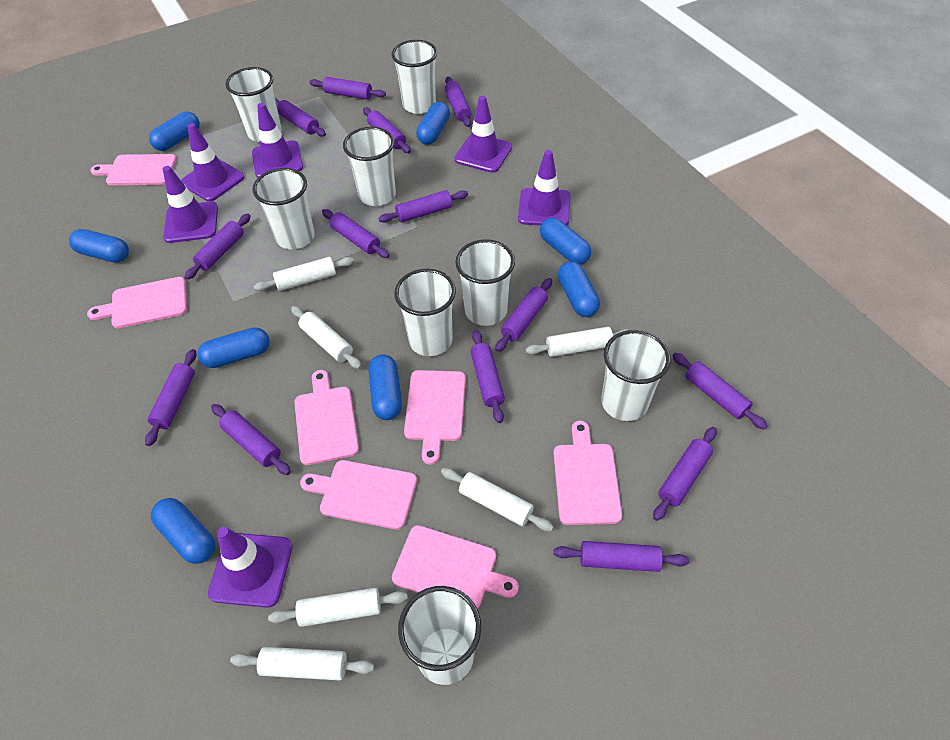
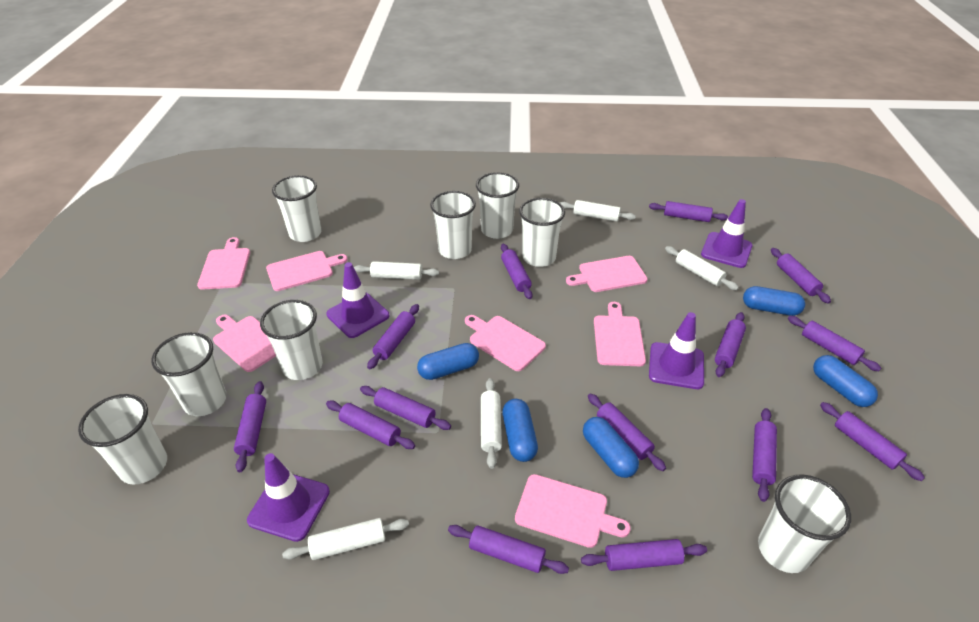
blue capsule: [69,229,129,263] [149,112,200,151] [151,498,215,564] [197,327,270,368] [369,354,402,420] [416,102,450,145] [540,218,591,264] [558,261,600,317] = 8 -> [417,343,479,380] [502,399,538,462] [583,417,639,478] [743,286,805,316] [813,355,878,407] = 5
purple traffic cone: [163,166,218,243] [181,123,244,201] [208,527,292,608] [252,103,303,178] [454,96,512,173] [518,150,571,226] = 6 -> [247,453,330,542] [326,262,390,338] [649,312,704,389] [701,199,752,268] = 4
white rolling pin: [230,647,374,681] [254,257,354,291] [268,587,408,627] [291,306,362,369] [441,468,554,531] [526,327,629,357] = 6 -> [282,518,409,560] [354,261,439,280] [481,378,502,469] [560,200,636,222] [665,246,739,290] = 5

